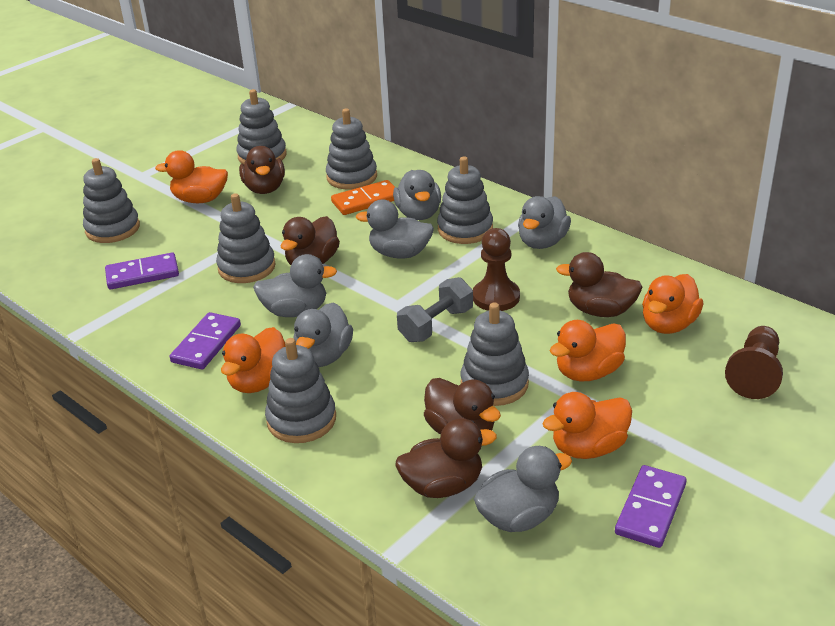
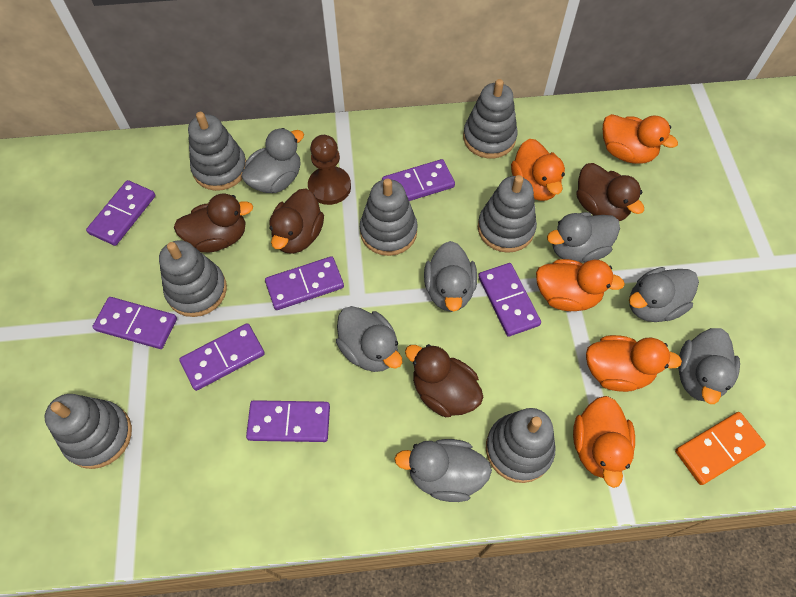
brown duck: [239,146,285,194] [281,216,340,265] [395,418,497,498] [424,378,501,434] [556,252,643,317] = 5 -> [174,193,253,252] [269,189,324,254] [405,344,483,417] [576,163,644,221] = 4
brown pawn: [473,228,520,311] [725,326,783,399] = 2 -> [308,135,351,205] = 1
grey duck: [253,254,337,317] [293,302,353,367] [356,199,434,259] [393,170,441,220] [474,446,572,532] [518,196,571,249] = 6 -> [241,128,304,193] [336,306,402,372] [394,439,492,502] [424,241,477,312] [547,212,620,263] [629,267,699,322] [678,328,740,404] = 7
grey dumbbell: [397,277,473,342] = 1 -> none = 0
purple domino: [105,253,179,289] [170,312,241,369] [615,465,687,548] = 3 -> [86,180,155,246] [92,297,177,349] [179,323,265,391] [246,400,330,442] [265,256,344,310] [382,159,455,201] [478,263,541,337] = 7

